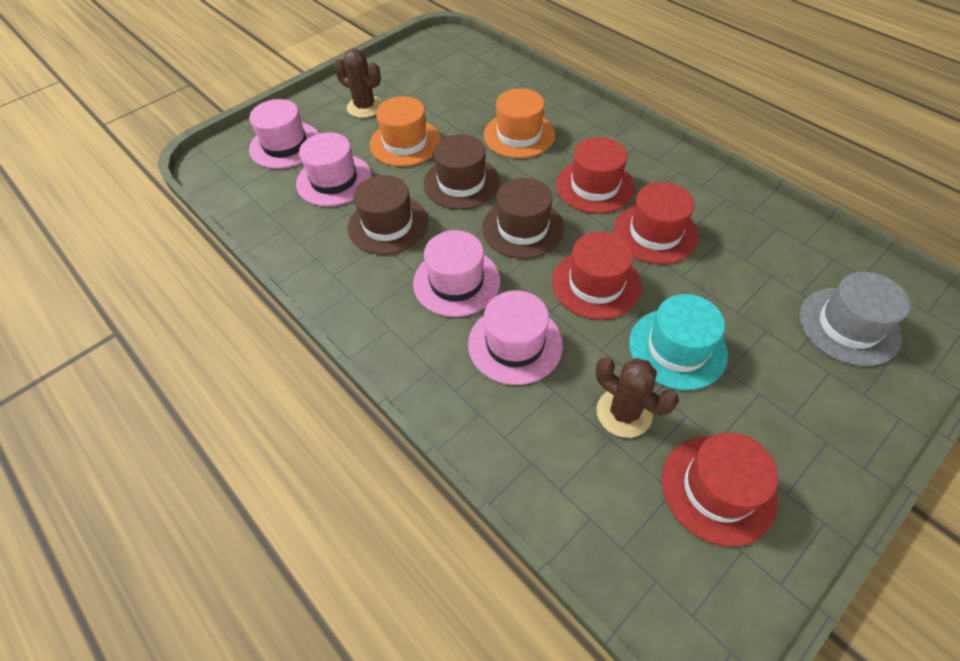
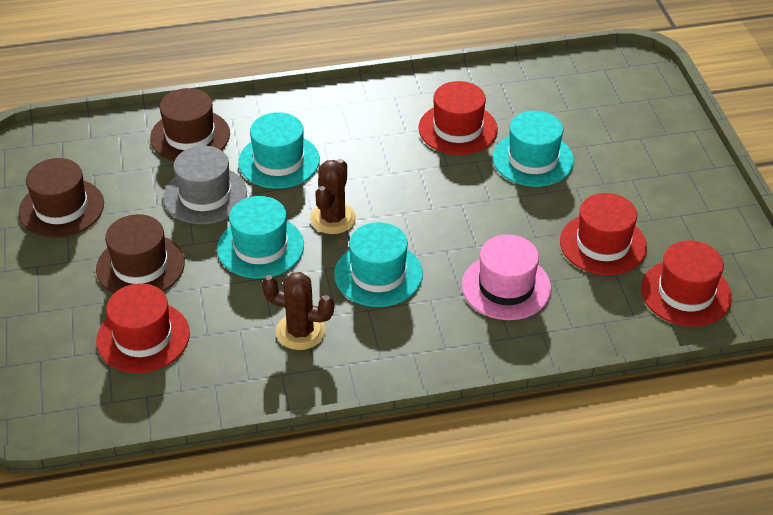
orange hat: [370,96,441,166] [484,88,555,158] = 2 -> none = 0
pink hat: [249,99,319,169] [296,132,372,206] [413,230,500,317] [468,290,563,385] = 4 -> [462,235,551,320] = 1
turquoise hat: [629,294,728,390] = 1 -> [217,196,304,279] [238,112,320,189] [334,222,423,307] [493,111,574,187] = 4

